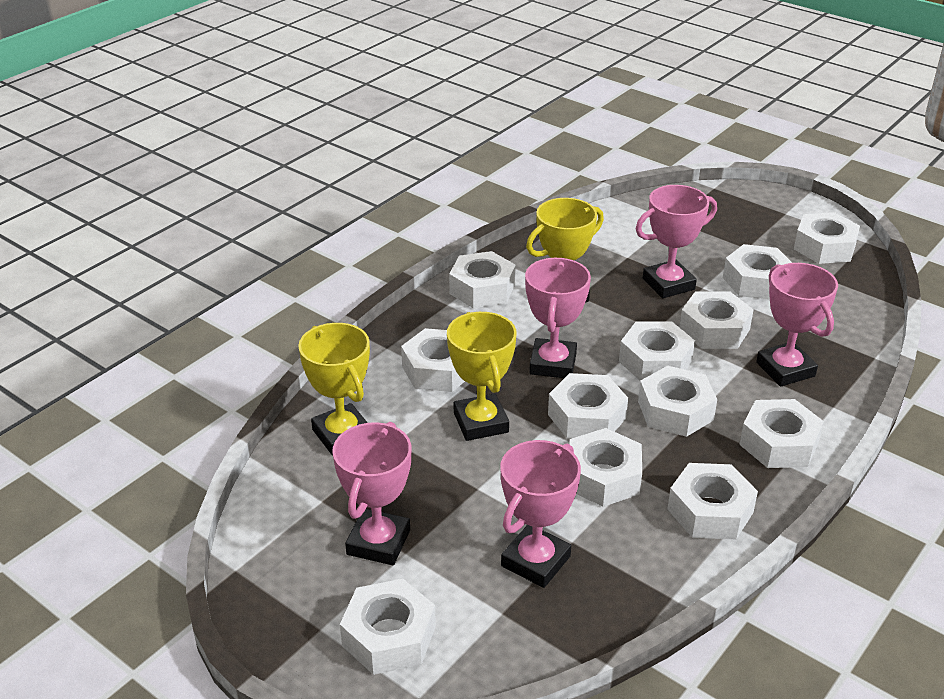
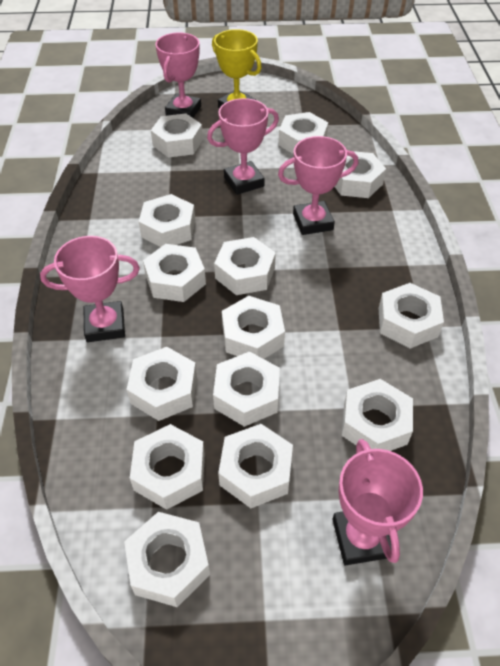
white nut: [340,579,436,675] [401,328,465,392] [449,251,516,308] [548,373,628,439] [569,428,642,507] [619,321,695,381] [638,366,717,437] [667,463,758,539] [679,291,754,349] [723,244,792,300] [739,399,824,468] [794,212,860,264] = 12 -> [124,512,210,607] [126,347,197,421] [130,424,205,510] [138,194,195,247] [143,244,206,302] [151,113,203,158] [213,352,280,427] [214,237,276,295] [218,424,293,508] [222,296,285,359] [278,112,328,154] [335,151,386,198] [342,379,413,451] [379,283,444,349] = 14
yellow trophy: [298,323,370,455] [447,312,517,441] [526,198,604,303] = 3 -> [212,29,262,108] = 1

